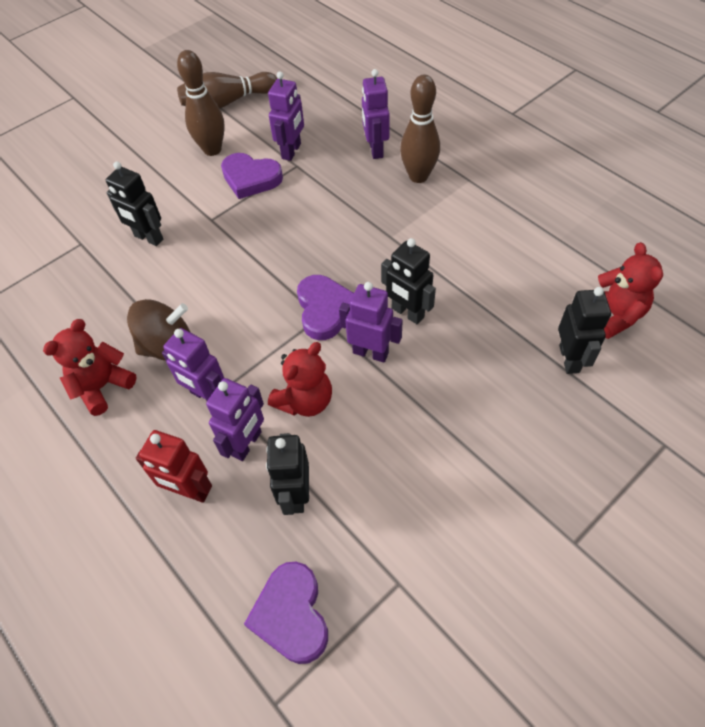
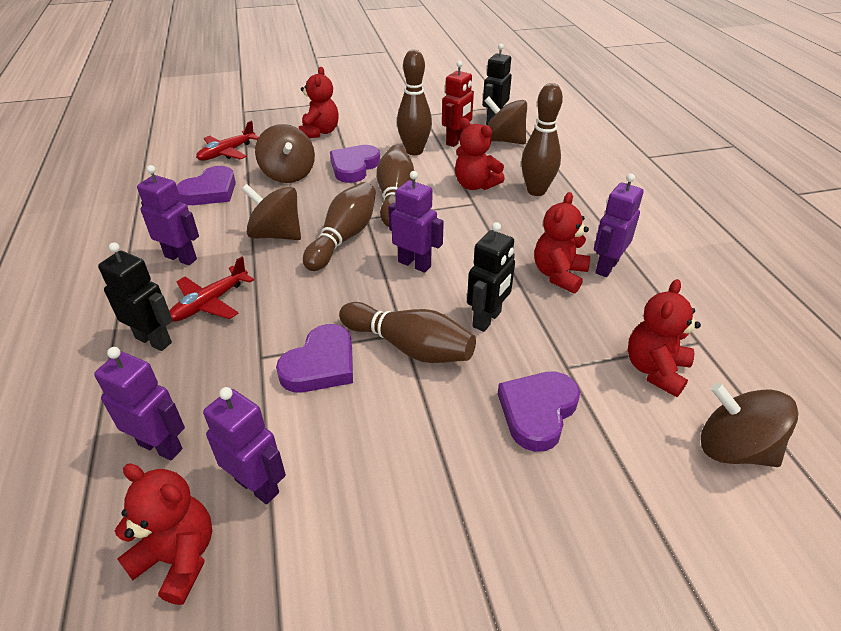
black robot: [106,161,163,246] [266,433,309,515] [381,238,436,324] [558,287,611,374] = 4 -> [98,242,173,351] [467,222,515,332] [483,44,512,125] = 3
brown bowling pin: [177,50,225,156] [177,72,277,109] [400,75,440,183] = 3 -> [303,182,376,271] [339,302,476,363] [376,145,414,227] [397,50,432,155] [521,83,563,196] = 5
brown spinning top: [127,299,191,361] = 1 -> [242,184,301,240] [255,124,315,183] [484,96,527,144] [701,383,798,467] = 4
purple heart: [221,153,283,199] [244,562,328,664] [297,275,354,340] = 3 -> [177,166,236,205] [276,324,353,393] [330,145,380,183] [498,372,580,452] = 4
red plane: none = 0 -> [169,256,254,322] [196,121,259,161] = 2
red teddy bear: [43,319,137,416] [268,342,332,417] [598,242,663,339] = 3 -> [115,463,212,605] [299,67,338,138] [455,118,505,190] [534,192,590,294] [628,279,701,397] = 5

